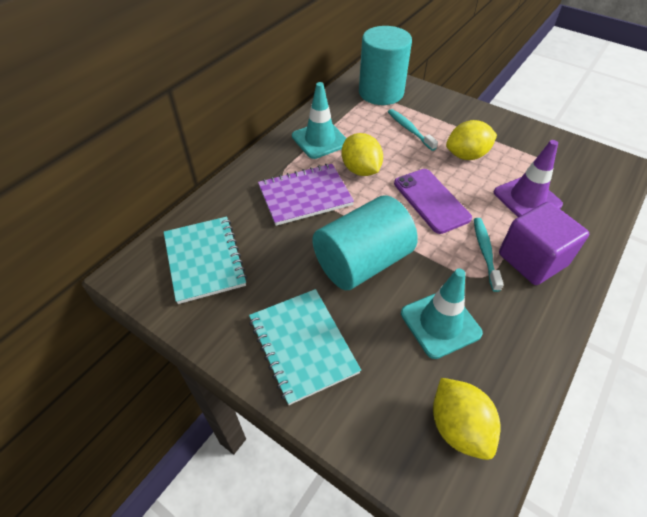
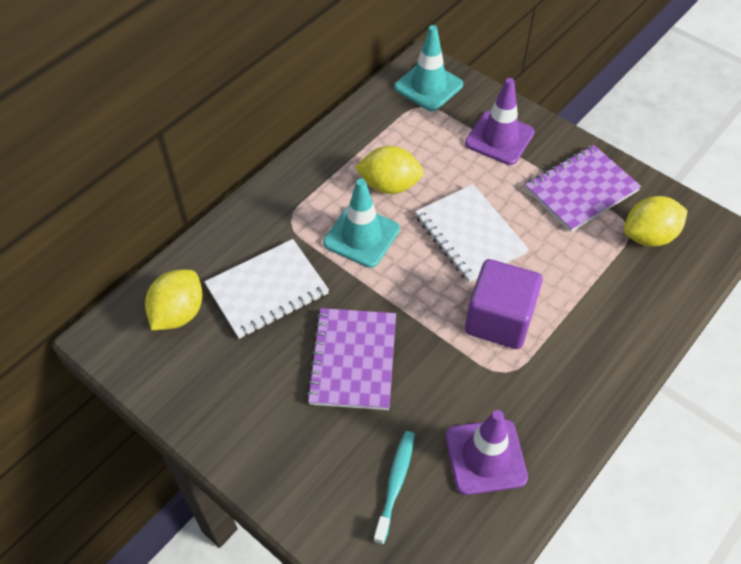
purple notebook: [258,164,354,226] = 1 -> [306,308,396,410] [525,145,641,232] = 2
purple phone: [394,169,472,234] = 1 -> none = 0
purple traffic cone: [494,140,563,217] = 1 -> [446,410,528,495] [465,78,535,165] = 2
turquoise cylinder: [312,196,418,290] [359,26,412,105] = 2 -> none = 0
turquoise notebook: [164,217,247,304] [249,289,361,405] = 2 -> none = 0
turquoise toothbrush: [388,109,438,151] [474,218,504,292] = 2 -> [373,431,415,545] = 1
white notebook: none = 0 -> [204,239,329,339] [415,184,529,282] = 2

